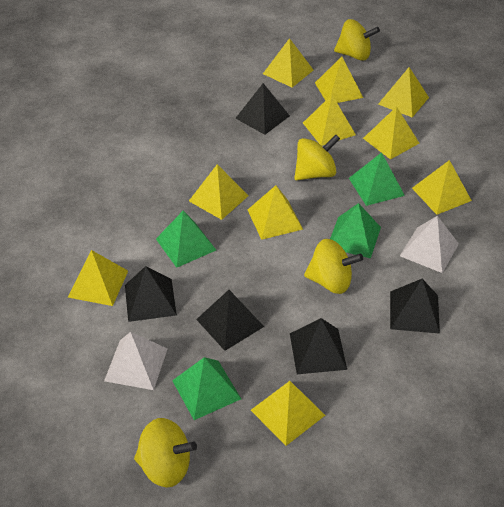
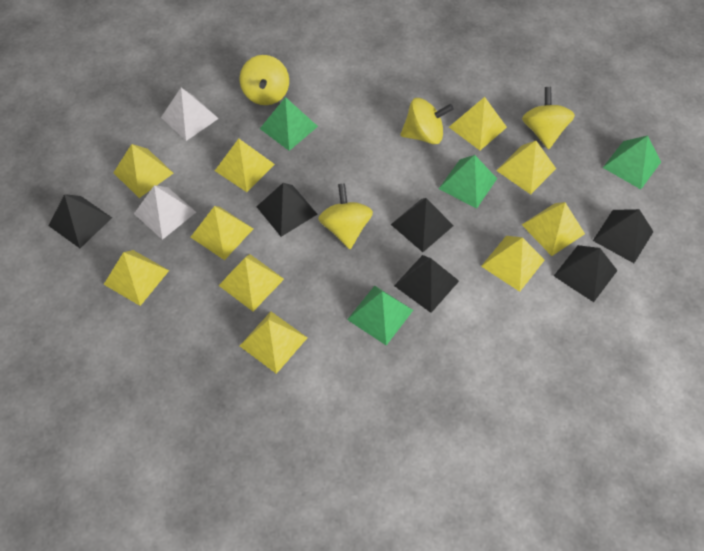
black pyramid: [125,266,177,322] [196,290,264,351] [235,83,290,135] [290,318,347,374] [390,279,440,334] = 5 -> [49,194,112,248] [256,183,317,237] [391,198,454,252] [394,255,459,313] [554,245,618,302] [593,209,654,263] = 6

